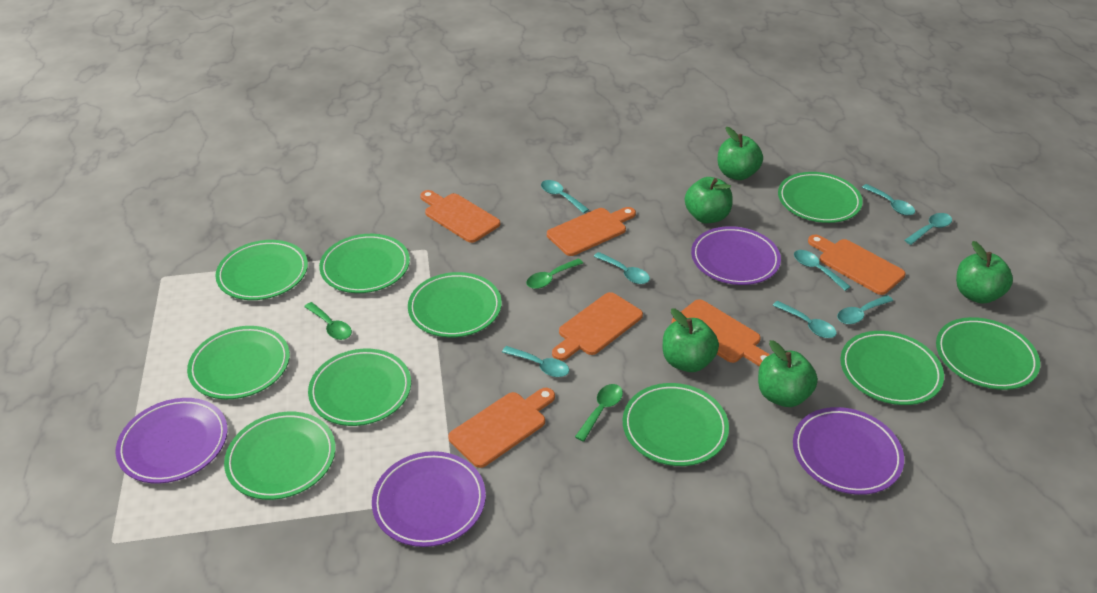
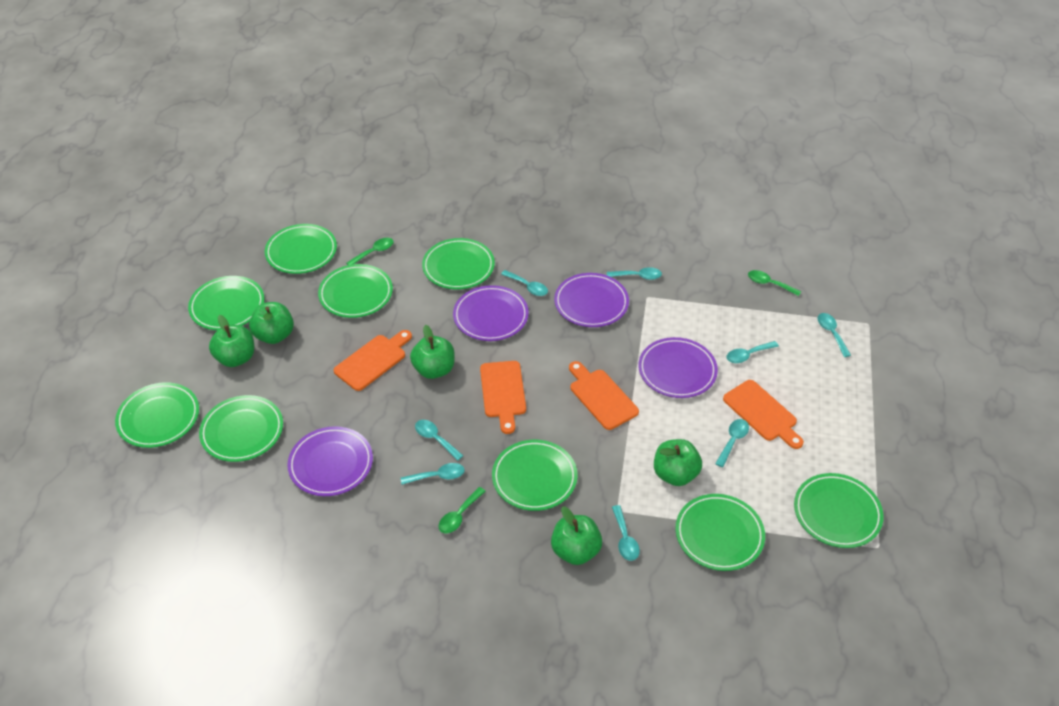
green plate: [187,326,290,399] [215,240,308,300] [224,412,336,500] [308,349,411,426] [319,234,410,293] [408,272,502,337] [623,383,729,466] [778,172,863,223] [840,331,944,405] [936,317,1040,390] = 10 -> [115,382,199,448] [188,276,265,330] [199,395,283,462] [265,224,337,274] [318,264,393,318] [422,238,495,289] [492,440,578,511] [675,494,765,571] [794,473,884,548] = 9
orange cutting board: [420,190,500,243] [448,388,555,468] [547,207,636,256] [552,292,643,361] [671,299,770,367] [808,235,906,295] = 6 -> [334,330,412,391] [480,361,526,434] [569,361,639,430] [723,380,804,449] = 4

